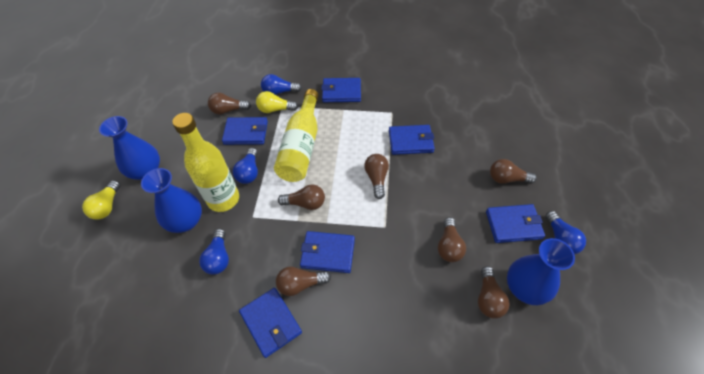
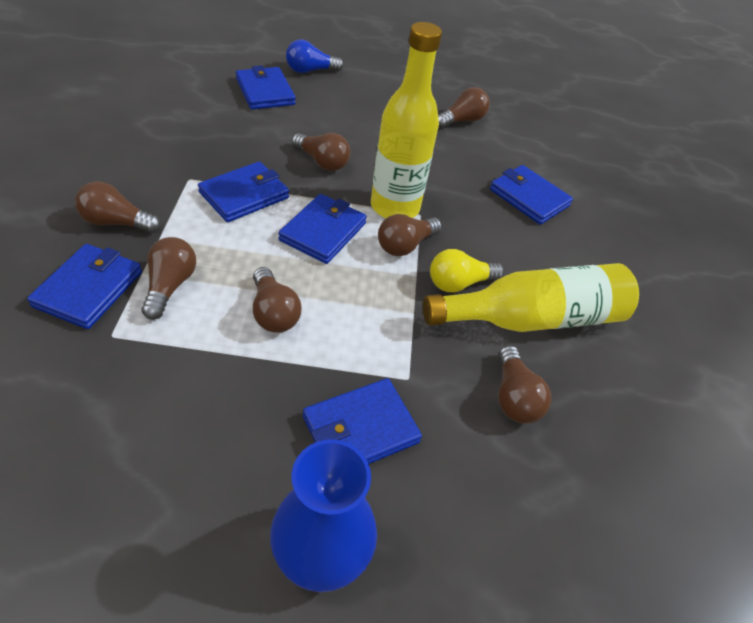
blue light bulb: [199,229,229,275] [233,148,258,184] [261,74,302,95] [545,211,586,254] = 4 -> [286,39,344,73] = 1
blue vase: [99,116,160,180] [141,168,202,233] [507,238,575,305] = 3 -> [270,439,377,592] = 1
yellow light bulb: [82,180,121,220] [256,91,298,113] = 2 -> [430,249,504,293] = 1

